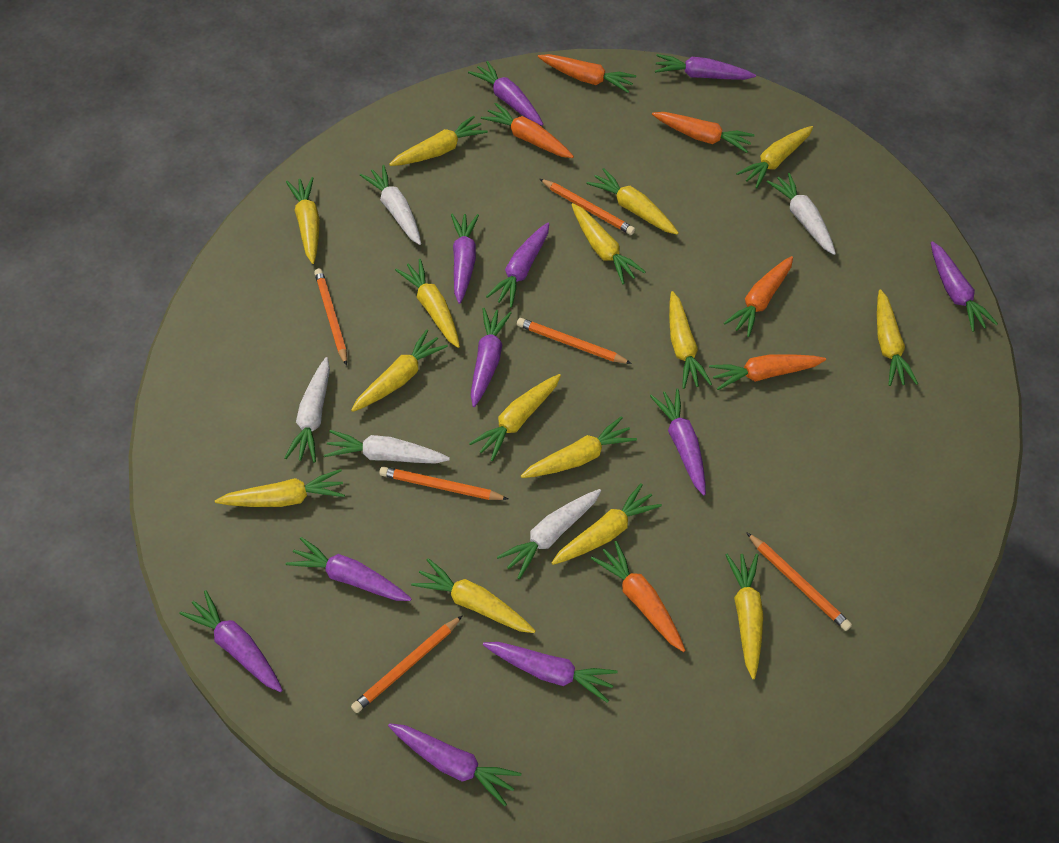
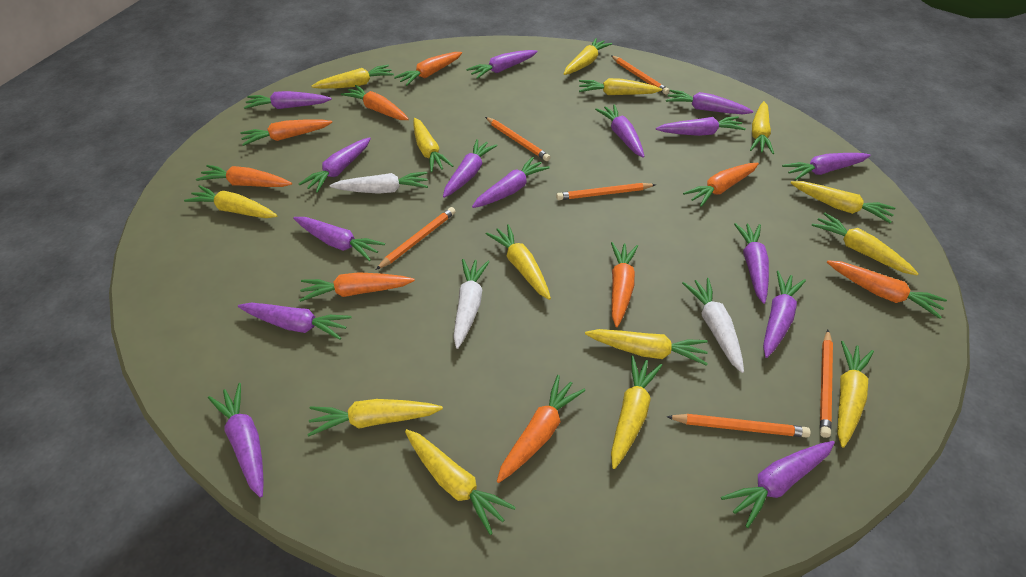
orange carrot: [481,103,574,158] [538,54,636,93] [591,541,685,652] [652,112,755,153] [709,354,826,390] [724,256,793,337] = 6 -> [196,165,292,187] [240,119,332,146] [299,272,415,302] [341,85,409,120] [394,52,462,86] [497,375,585,483] [611,242,638,327] [683,163,759,207] [827,260,947,319] = 9
purple carrot: [180,590,283,692] [286,537,412,601] [388,723,522,806] [451,214,479,304] [468,61,543,126] [471,308,512,407] [483,642,618,703] [486,223,549,308] [650,388,706,496] [655,54,756,80] [931,241,998,332] = 11 -> [208,383,264,498] [238,303,352,340] [244,91,332,109] [293,217,385,261] [299,137,371,193] [443,139,497,198] [466,50,538,79] [472,157,550,208] [595,105,645,158] [656,116,746,136] [666,90,753,114] [721,441,835,528] [734,223,769,304] [763,271,806,358] [782,153,871,180] = 15
white carrot: [285,357,330,463] [324,430,450,464] [360,165,421,245] [497,489,601,579] [767,173,836,255] = 5 -> [330,172,428,194] [453,259,489,349] [682,278,744,373] = 3
yellow carrot: [215,469,345,507] [286,177,320,264] [351,330,448,412] [389,115,488,166] [395,259,460,348] [411,558,535,633] [469,374,561,461] [521,416,637,478] [551,483,662,565] [571,203,646,284] [586,168,679,235] [669,291,712,389] [726,554,764,679] [736,126,813,188] [877,289,918,386] = 15 -> [184,185,277,218] [307,399,443,437] [311,65,394,89] [405,429,516,535] [413,118,453,172] [486,224,551,300] [564,38,612,75] [579,78,662,95] [585,329,708,366] [611,356,662,469] [750,101,774,154] [791,181,896,223] [811,213,919,275] [837,341,874,448] = 14

